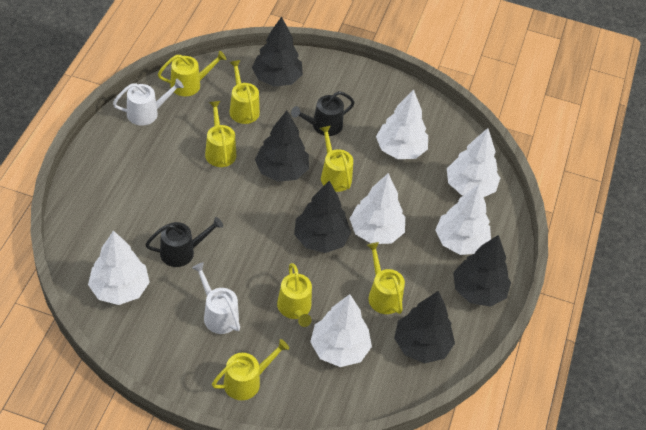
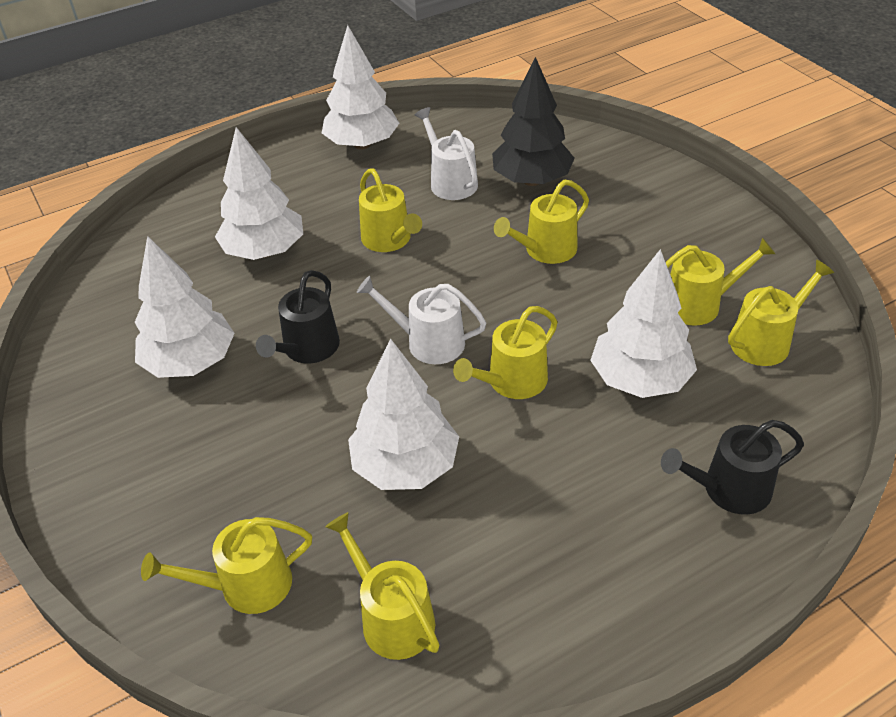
black tree: [252,16,303,87] [255,111,309,182] [294,181,351,253] [394,291,455,363] [453,235,511,307] = 5 -> [492,57,575,186] = 1
white tree: [88,230,150,305] [310,294,372,367] [350,173,405,244] [376,89,428,159] [435,184,491,255] [447,128,500,197] = 6 -> [135,236,235,378] [215,127,303,260] [322,25,399,150] [348,339,459,490] [590,249,697,398] = 5

